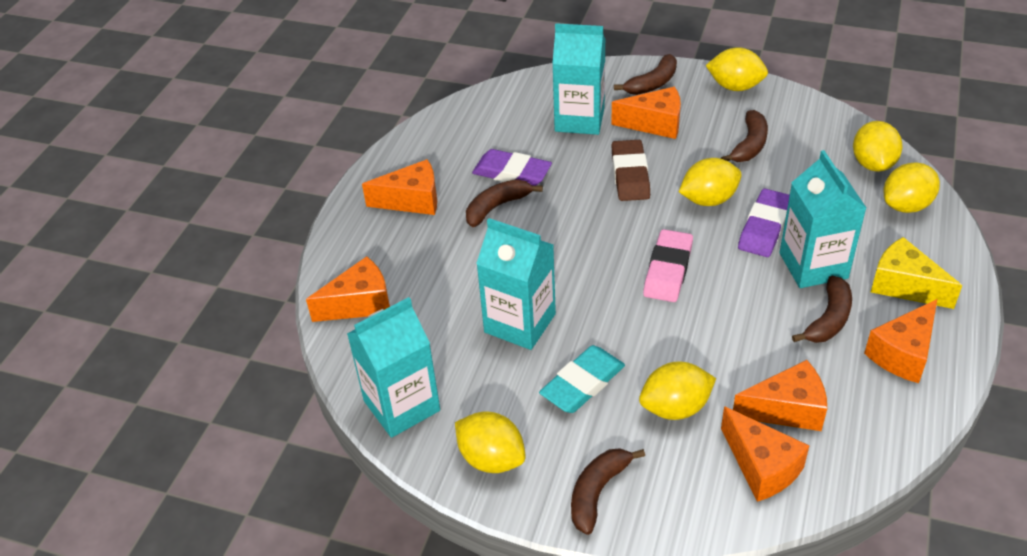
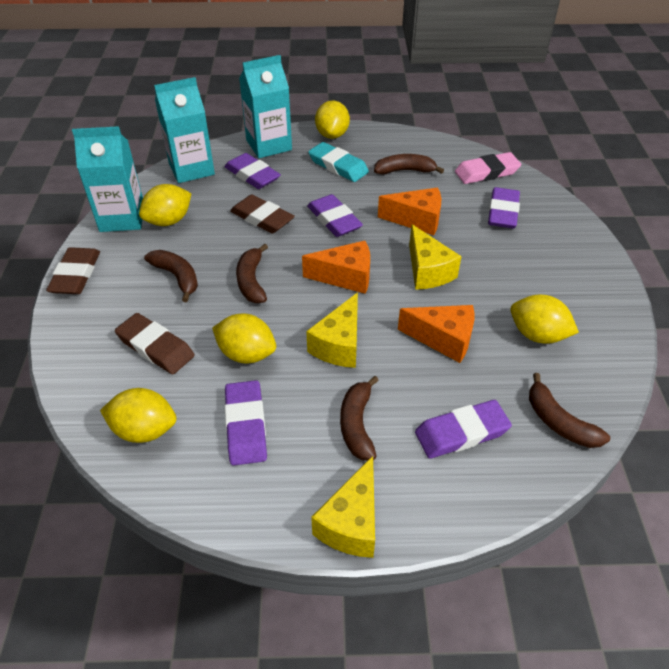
brown eraser: [611,140,650,201] = 1 -> [46,247,100,294] [115,313,195,374] [230,194,295,234] = 3
orange cheese: [306,256,390,322] [362,159,437,215] [611,87,681,139] [721,406,810,502] [733,360,827,431] [864,299,937,383] = 6 -> [302,241,370,294] [378,188,441,235] [398,305,474,363] = 3
purple eraser: [472,149,552,186] [738,189,790,257] = 2 -> [224,153,281,189] [225,380,267,466] [307,194,363,237] [415,400,512,459] [488,187,520,229] = 5
turquoise carton: [347,297,440,438] [476,218,556,350] [552,23,606,135] [780,150,866,288] = 4 -> [72,126,143,232] [154,77,215,183] [239,55,292,158] = 3
yellow cheese: [871,237,962,309] = 1 -> [306,292,358,368] [311,456,375,558] [409,224,462,290] = 3
yellow lemon: [455,411,526,473] [639,361,716,420] [679,158,742,206] [705,47,768,91] [853,121,903,172] [884,162,940,213] = 6 -> [100,388,177,443] [139,184,192,226] [212,313,276,364] [315,100,350,139] [511,295,579,344] = 5

